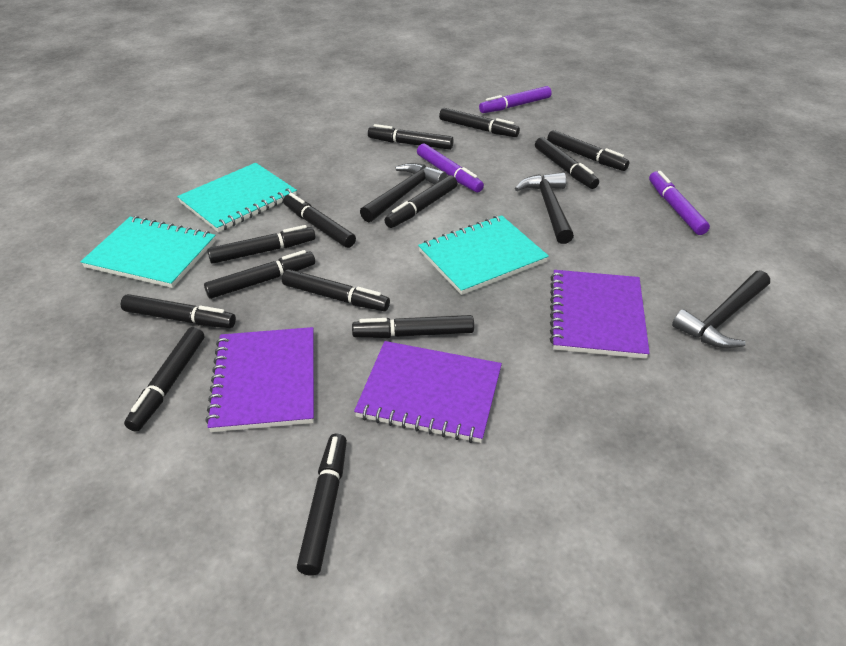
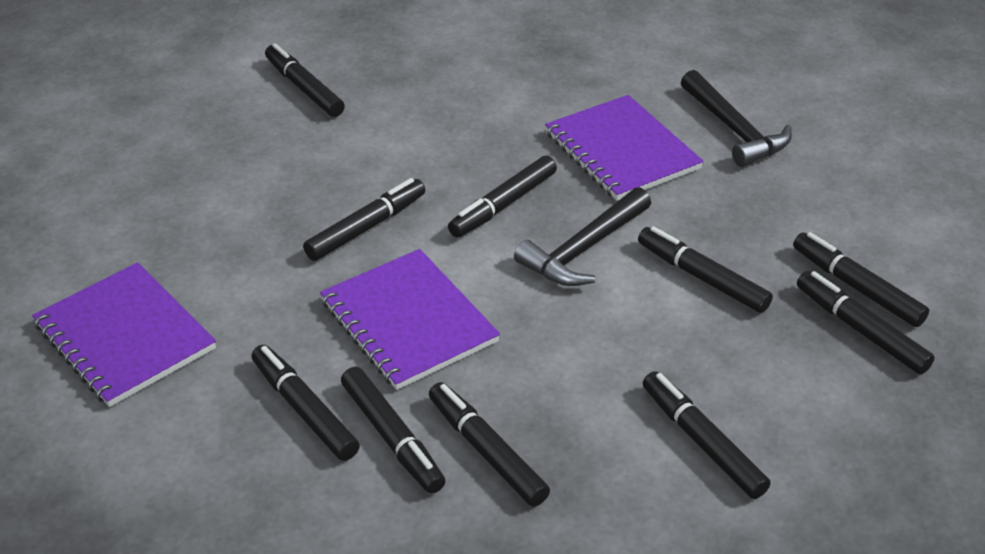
black hammer: [360,163,447,222] [515,172,574,244] [672,270,770,348] = 3 -> [514,187,651,286] [681,70,792,167] = 2
black marker: [121,294,236,328] [124,327,204,432] [204,250,315,299] [207,225,316,264] [282,269,390,311] [283,193,356,248] [297,434,347,576] [352,315,474,338] [368,124,454,150] [384,175,458,228] [439,108,520,137] [535,137,599,189] [547,130,629,171] = 13 -> [252,345,360,461] [265,43,345,117] [303,178,425,261] [341,367,445,494] [429,382,550,507] [448,156,557,238] [638,226,773,313] [643,371,771,499] [793,232,929,327] [797,271,935,374] = 10
purple marker: [417,144,484,192] [479,86,552,113] [649,171,710,235] = 3 -> none = 0
turquoise notebook: [80,216,216,288] [177,163,297,232] [418,215,549,295] = 3 -> none = 0

